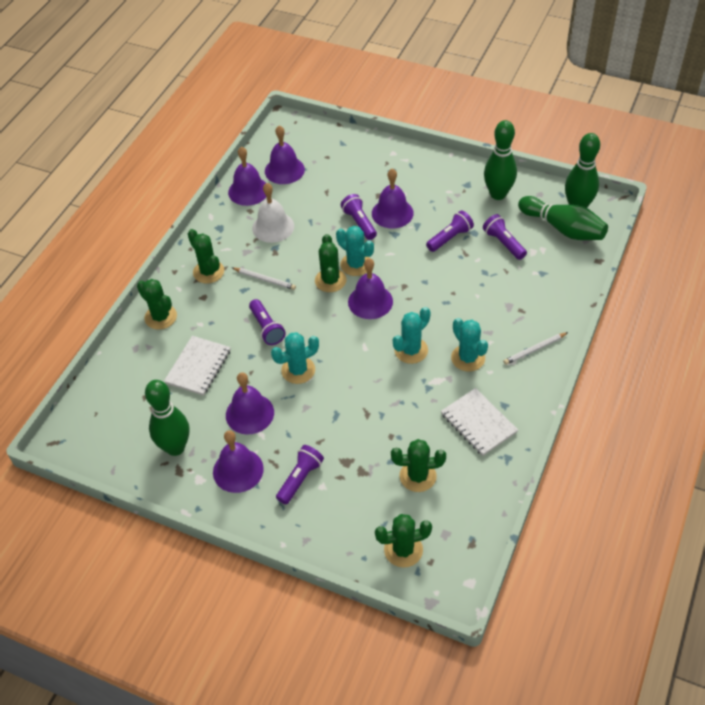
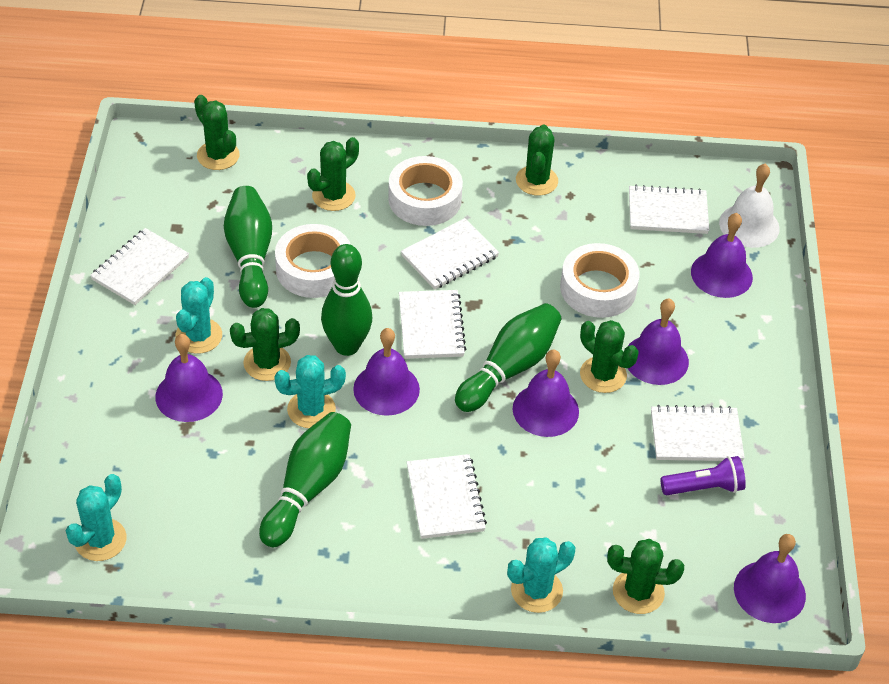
green cactus: [137,279,177,330] [188,229,224,284] [315,234,347,292] [375,514,432,568] [391,439,446,492] = 5 -> [194,95,240,170] [230,308,300,381] [307,137,359,211] [516,124,558,196] [580,320,639,393] [607,539,684,614] = 6
purple flashlight: [249,299,286,345] [276,445,324,505] [341,194,377,240] [426,210,474,252] [483,214,527,260] = 5 -> [661,456,746,495] = 1
white notebook: [164,336,231,396] [441,388,518,456] = 2 -> [90,228,189,305] [399,290,466,359] [401,218,499,290] [407,454,487,539] [629,185,709,234] [651,405,745,461] = 6
white pencil: [232,268,296,290] [503,332,568,365] = 2 -> none = 0
white tape: none = 0 -> [275,224,351,298] [388,156,463,226] [560,243,640,318] = 3

